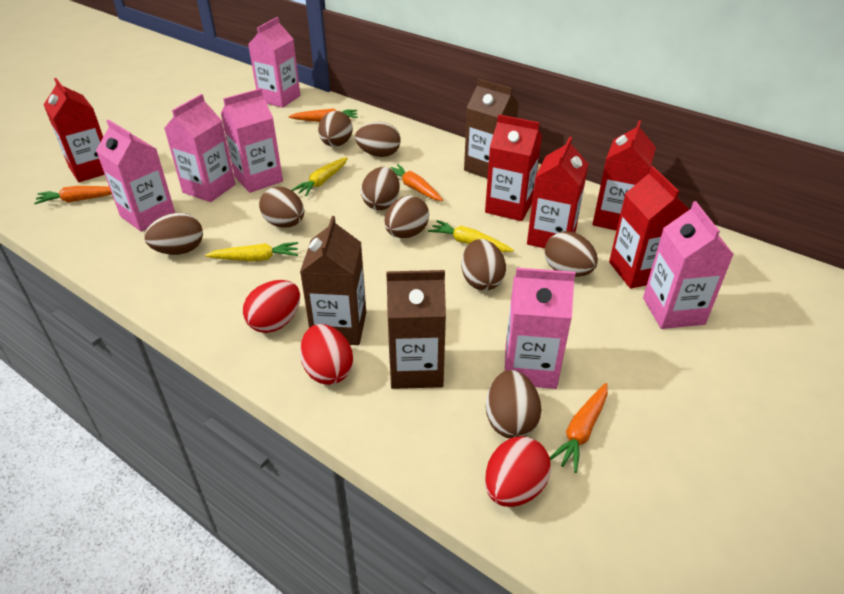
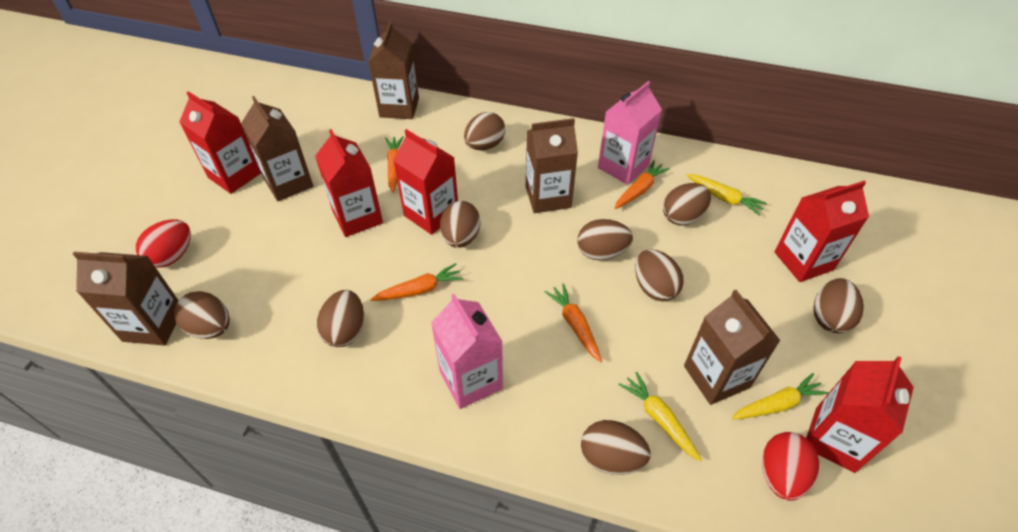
brown carton: [300,216,366,345] [386,270,446,389] [464,79,519,179] = 3 -> [73,252,179,346] [241,96,313,201] [368,21,419,119] [526,118,578,213] [684,290,781,405] = 5
pink carton: [96,120,175,232] [164,94,235,202] [221,88,283,193] [248,17,301,108] [505,268,576,389] [643,201,734,329] = 6 -> [431,294,503,409] [598,81,662,185] = 2
red egg: [243,280,300,333] [300,324,353,385] [485,436,551,507] = 3 -> [136,219,191,267] [762,432,819,500] = 2

